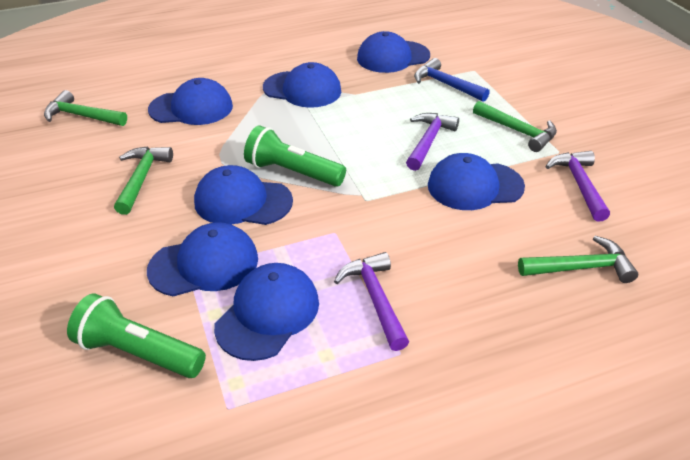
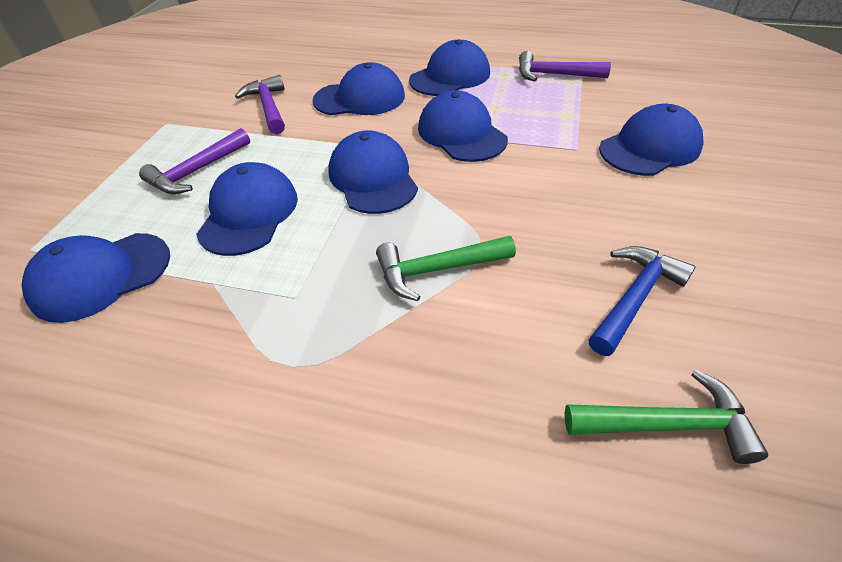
green flashlight: [67,293,206,378] [244,126,346,187] = 2 -> none = 0
green hammer: [44,90,127,126] [114,146,173,215] [473,101,557,152] [518,236,638,283] = 4 -> [376,236,516,301] [565,369,768,464] = 2

